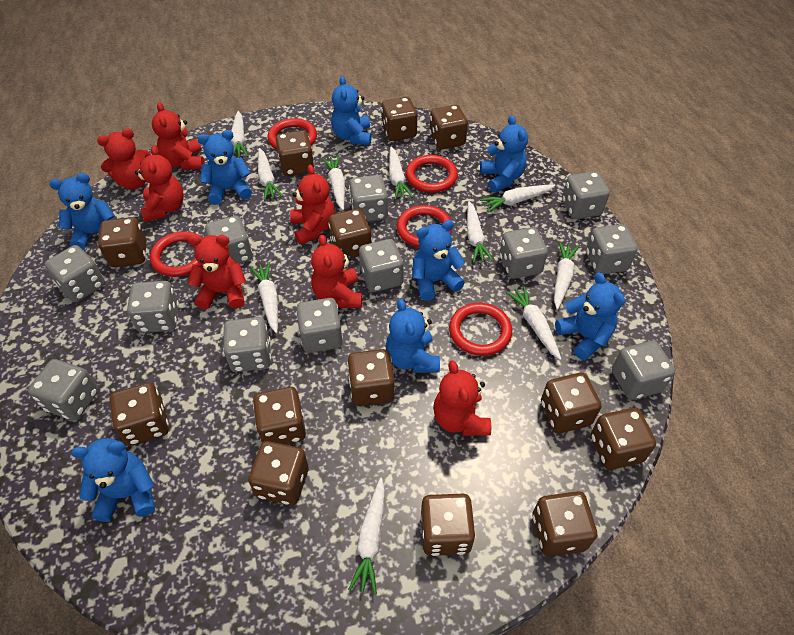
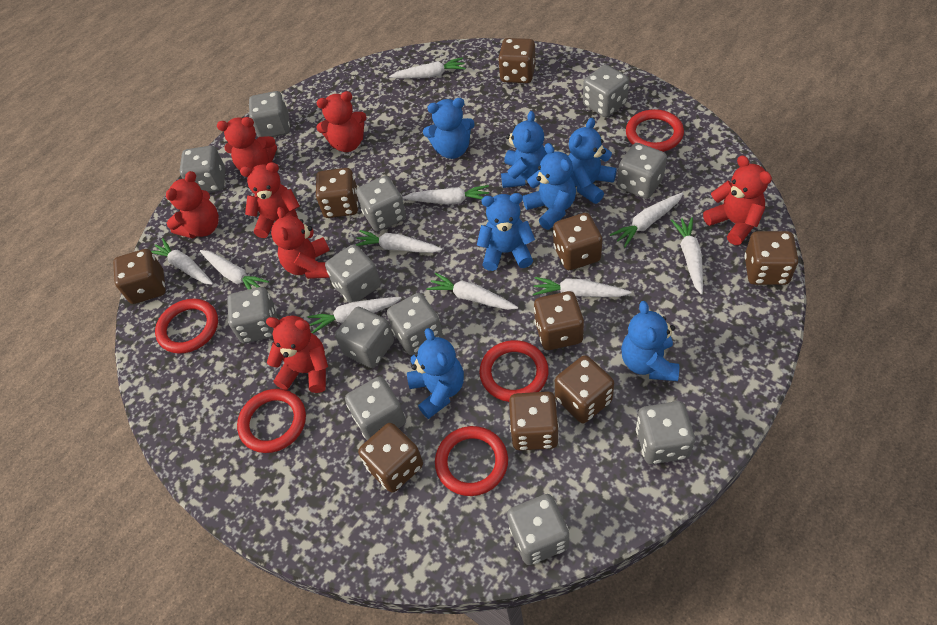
blue teddy bear: [49,173,115,250] [71,438,155,522] [197,130,252,205] [331,76,372,145] [386,299,440,373] [412,220,465,300] [480,115,528,192] [555,272,625,360] = 8 -> [407,328,464,419] [423,98,475,159] [477,193,535,271] [501,111,547,188] [523,143,576,230] [568,118,617,204] [621,301,679,381] = 7
brown dice: [98,217,146,267] [110,383,169,446] [248,441,309,505] [253,387,306,445] [276,130,314,176] [328,209,372,258] [347,349,395,406] [381,97,418,141] [420,494,475,556] [429,105,468,149] [532,491,597,556] [541,372,602,433] [591,408,656,470] = 13 -> [113,249,166,304] [315,168,358,218] [358,423,423,493] [498,38,536,83] [509,391,559,451] [534,291,584,350] [553,213,602,270] [555,355,614,423] [745,231,798,285] = 9

